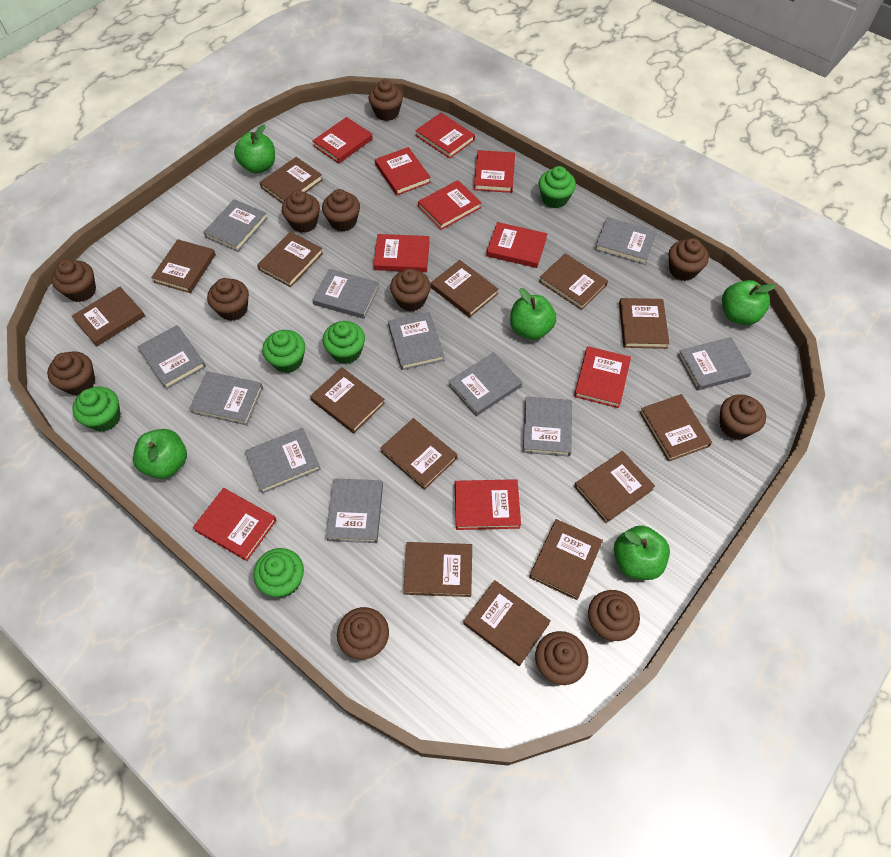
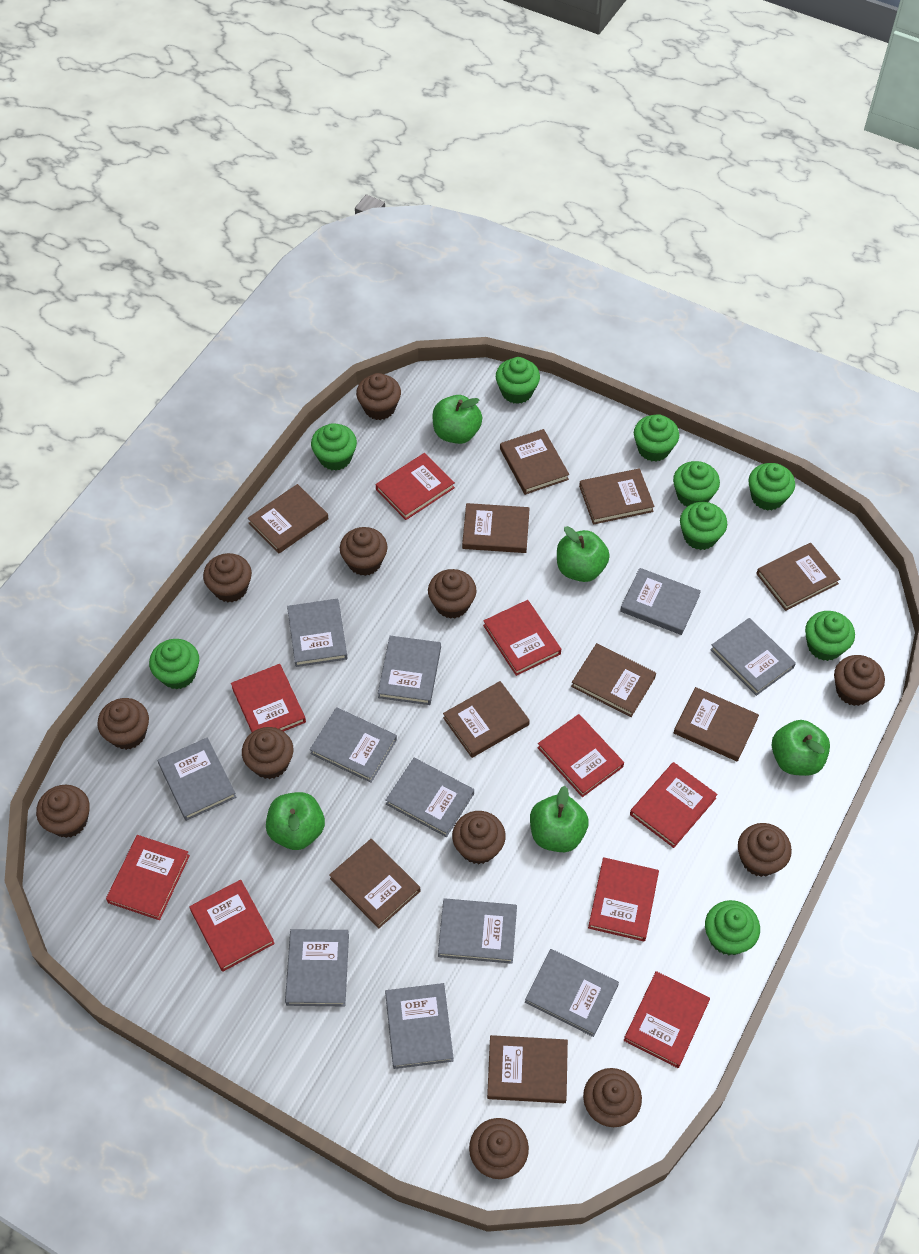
brown book: [72,287,145,346] [151,239,216,293] [257,231,323,287] [259,157,323,204] [310,367,385,433] [380,418,457,490] [403,542,472,597] [431,260,499,318] [463,580,551,666] [529,519,603,600] [539,253,608,310] [574,451,655,523] [619,298,670,349] [639,394,712,462] = 14 -> [248,484,329,554] [329,839,420,929] [443,681,530,758] [462,503,530,553] [487,1035,568,1103] [500,429,569,495] [571,643,656,717] [579,468,655,525] [674,687,759,761] [756,543,840,611] = 10
green cupcake: [72,387,121,432] [253,548,304,597] [262,330,305,373] [323,321,365,364] [539,166,576,208] = 5 -> [149,639,199,690] [311,423,357,471] [496,357,540,404] [634,414,679,462] [673,461,720,507] [680,502,727,550] [705,900,760,955] [749,463,795,511] [805,611,855,661] = 9
red book: [193,488,277,561] [312,117,373,164] [373,234,430,272] [375,147,431,195] [415,113,475,159] [418,180,482,230] [455,479,521,530] [474,150,515,193] [486,222,547,268] [574,346,631,408] = 10 -> [106,835,190,920] [189,880,275,971] [231,664,306,732] [376,453,455,520] [483,600,561,676] [537,714,624,797] [588,857,659,941] [624,971,710,1068] [630,762,717,848] = 9

